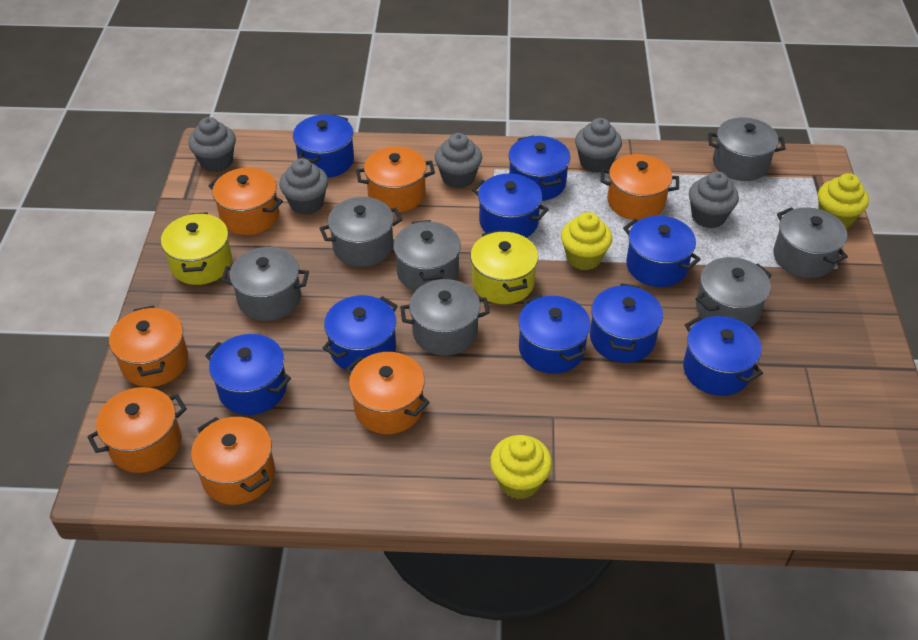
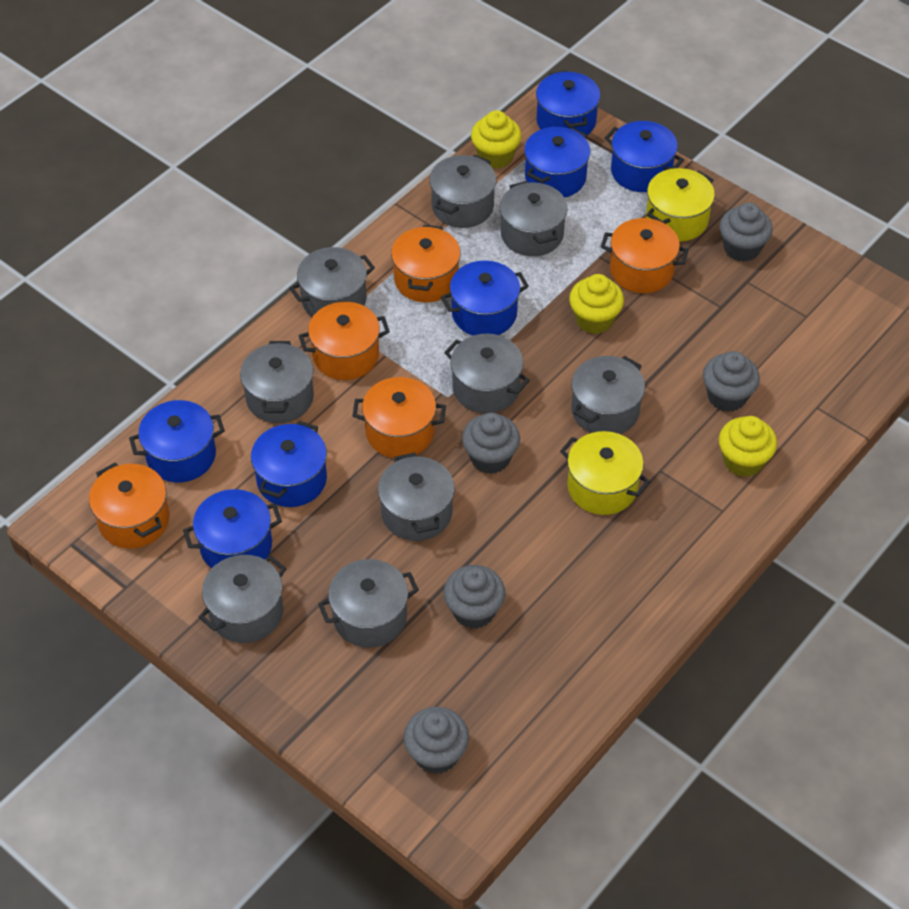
blue pot: [205,334,291,415] [293,114,354,178] [323,295,398,371] [472,173,549,238] [508,135,570,201] [518,294,591,374] [590,283,663,363] [623,216,701,287] [683,316,763,396] = 9 -> [129,400,225,482] [183,489,282,568] [251,421,327,507] [441,260,529,336] [524,127,590,198] [536,70,600,135] [605,121,684,192] = 7
grey pot: [221,247,309,321] [319,197,402,267] [393,220,461,291] [400,279,490,356] [696,257,772,327] [708,117,785,181] [773,207,848,278] = 7 -> [199,555,286,643] [240,341,314,423] [289,247,375,317] [318,559,419,648] [378,452,455,541] [429,155,496,228] [444,334,530,413] [499,181,568,256] [571,356,645,434] = 9
orange pot: [87,387,187,473] [109,305,188,387] [191,417,275,505] [208,168,283,235] [346,352,430,434] [356,146,435,212] [600,154,679,220] = 7 -> [89,463,170,549] [299,302,390,380] [352,377,446,458] [391,225,461,302] [601,218,689,293] = 5

